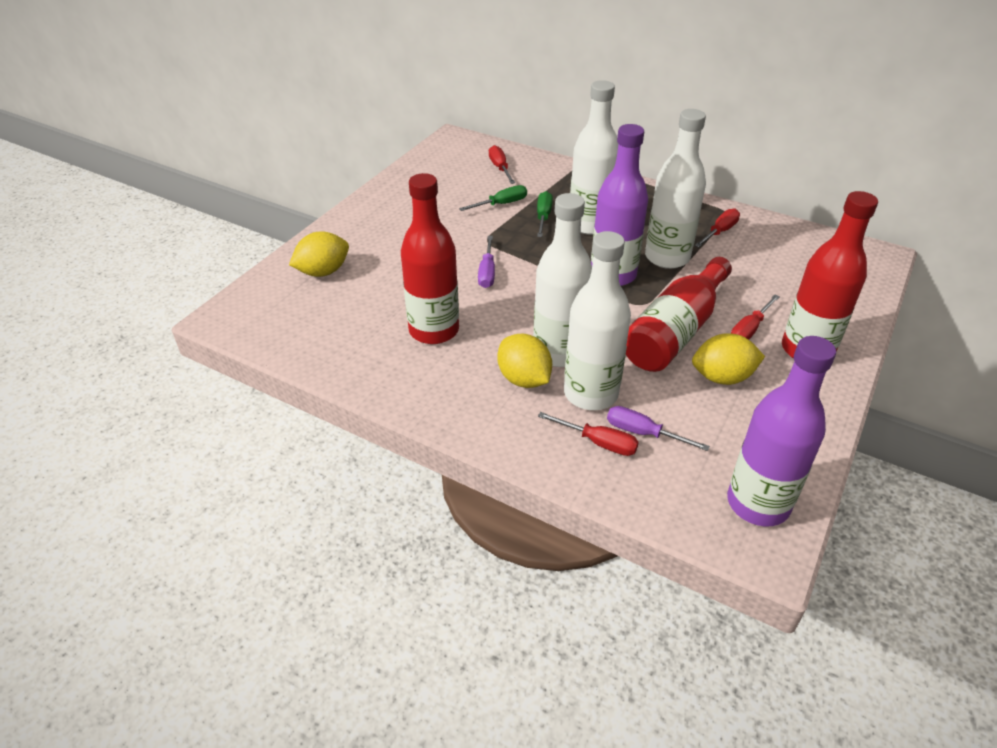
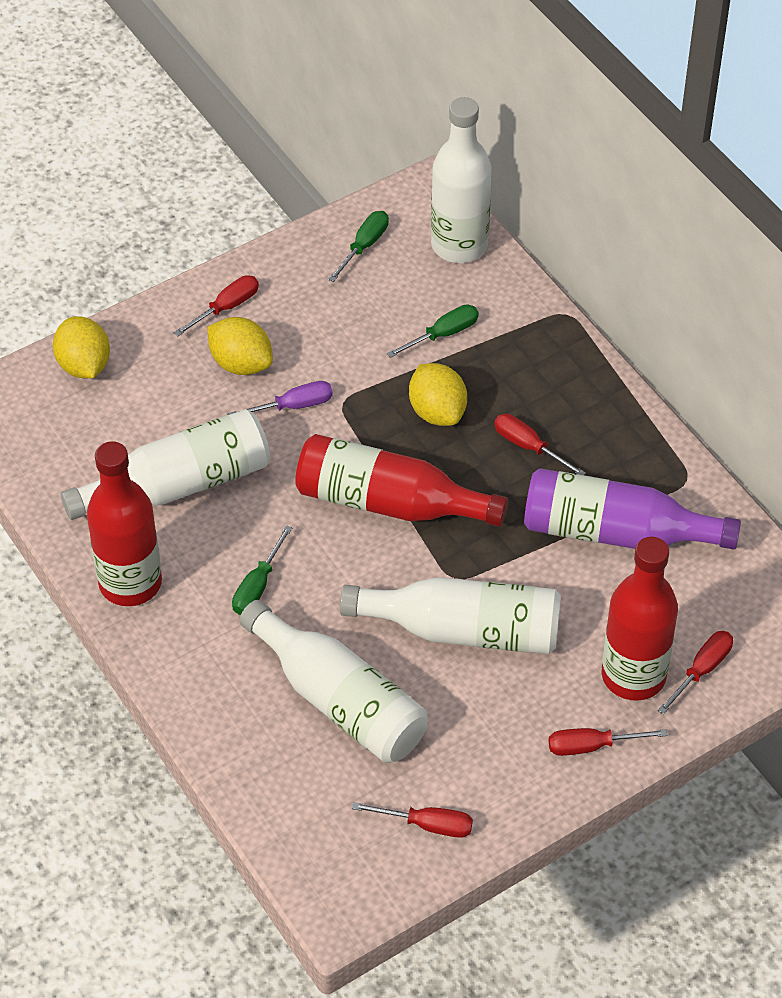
green screwdriver: [459,185,527,211] [537,191,553,237] = 2 -> [232,525,292,615] [328,211,389,282] [387,305,479,358] = 3
purple bottle: [591,124,648,286] [727,336,836,526] = 2 -> [524,468,741,550] = 1
purple screwdriver: [478,236,495,288] [607,406,710,451] = 2 -> [227,381,333,415] = 1
red screwdriver: [489,145,515,184] [538,412,639,456] [695,208,740,247] [731,295,780,340] = 4 -> [173,275,259,337] [352,802,473,838] [494,414,586,475] [548,728,667,756] [658,631,733,715] = 5

